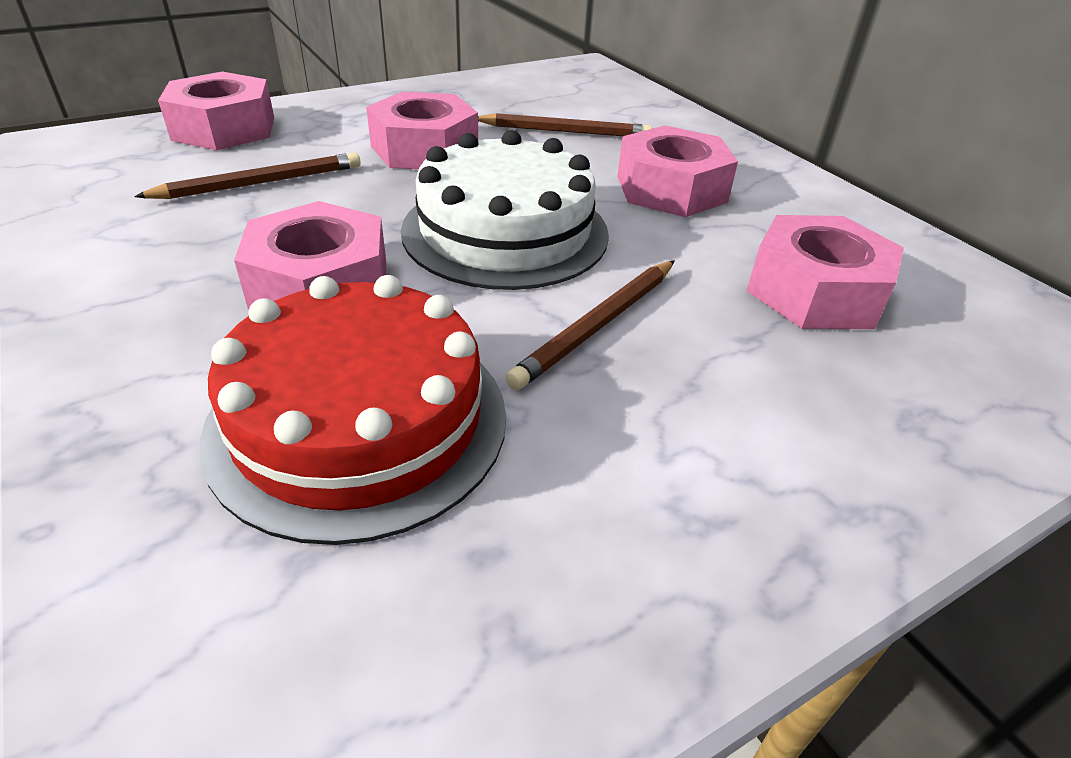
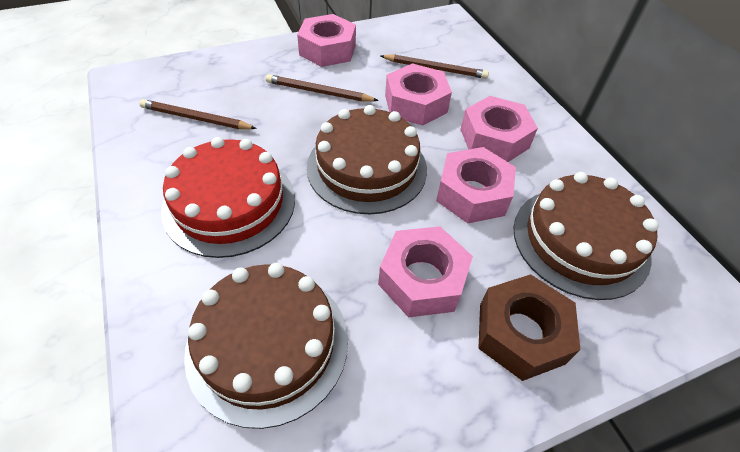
brown cake: none = 0 -> [184,263,348,429] [307,105,427,214] [514,172,659,300] = 3
brown nut: none = 0 -> [478,274,580,381] = 1
white cake: [401,130,609,290] = 1 -> none = 0

